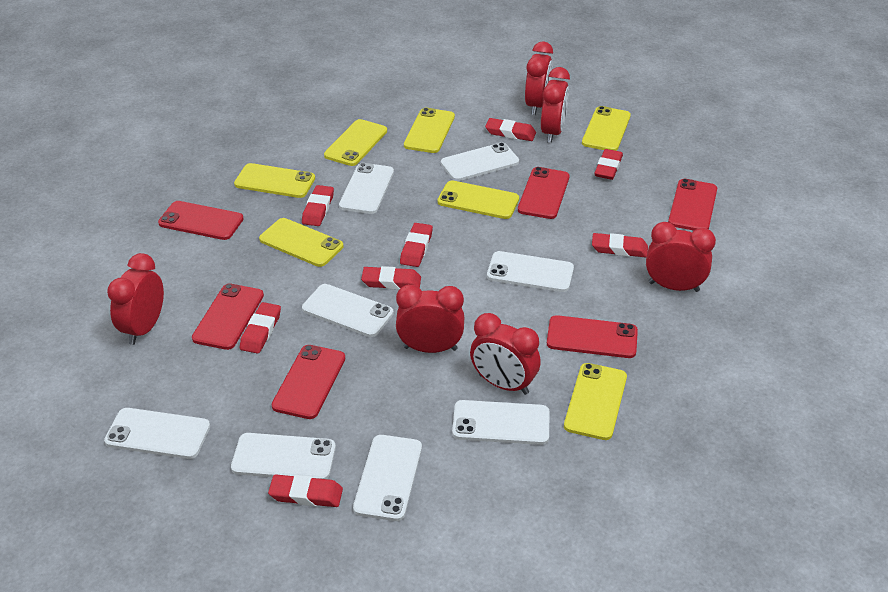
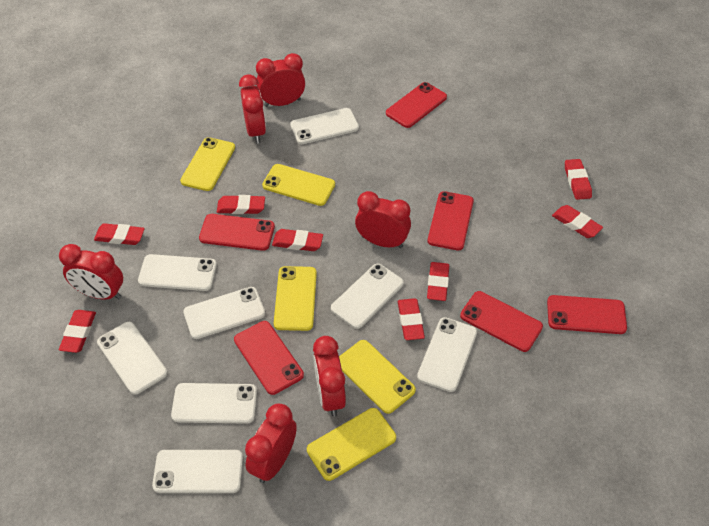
yellow phone: [234,163,315,198] [259,218,343,267] [324,119,387,166] [404,108,455,153] [437,180,519,219] [564,363,627,440] [582,106,631,151] = 7 -> [180,137,235,191] [262,164,335,206] [274,266,317,331] [307,408,396,481] [339,340,416,414] = 5

